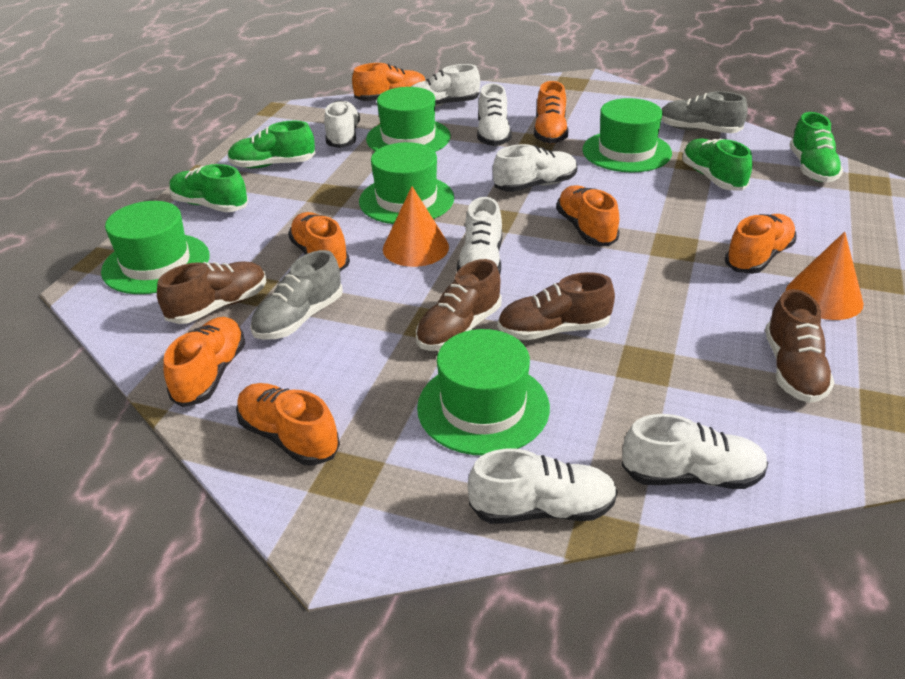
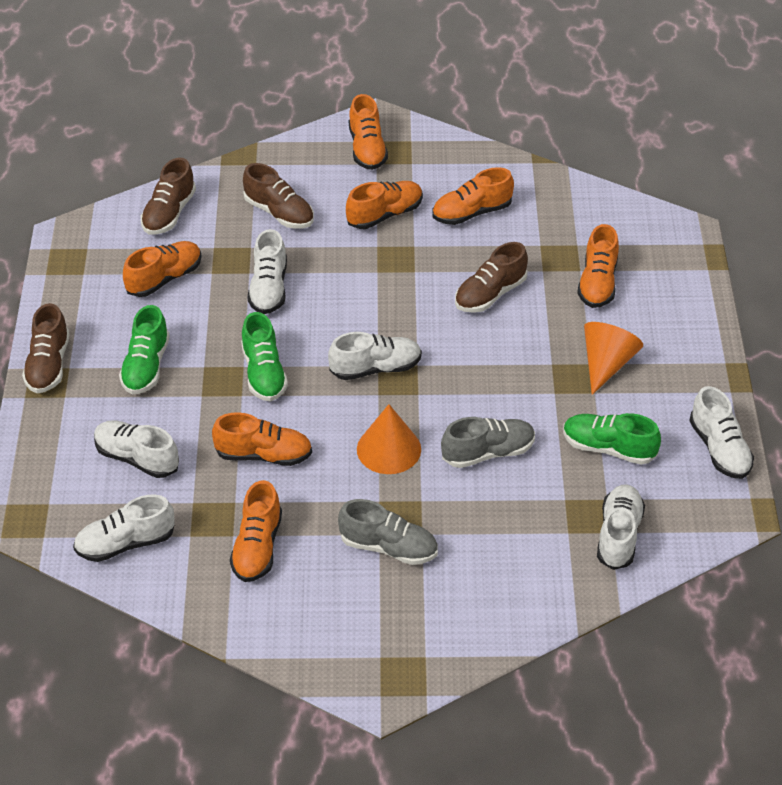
green hat: [101,201,210,294] [359,142,454,224] [366,87,451,152] [417,329,550,455] [582,98,672,173] = 5 -> none = 0
green shoe: [169,164,248,212] [227,121,315,168] [683,138,752,190] [789,112,843,183] = 4 -> [119,305,170,394] [241,312,288,402] [563,413,661,465] = 3
white shoe: [324,100,360,148] [411,64,480,107] [457,197,502,274] [468,449,617,524] [477,83,512,146] [493,144,577,192] [622,414,768,489] = 7 -> [73,495,175,562] [94,421,179,478] [247,229,287,314] [328,332,422,380] [597,484,645,570] [689,386,754,479] = 6

